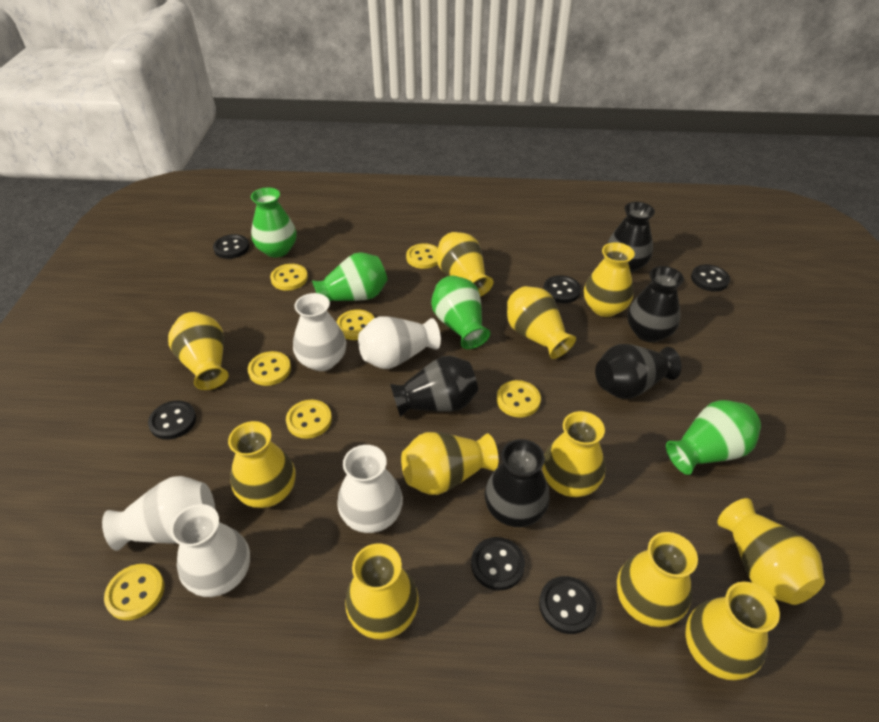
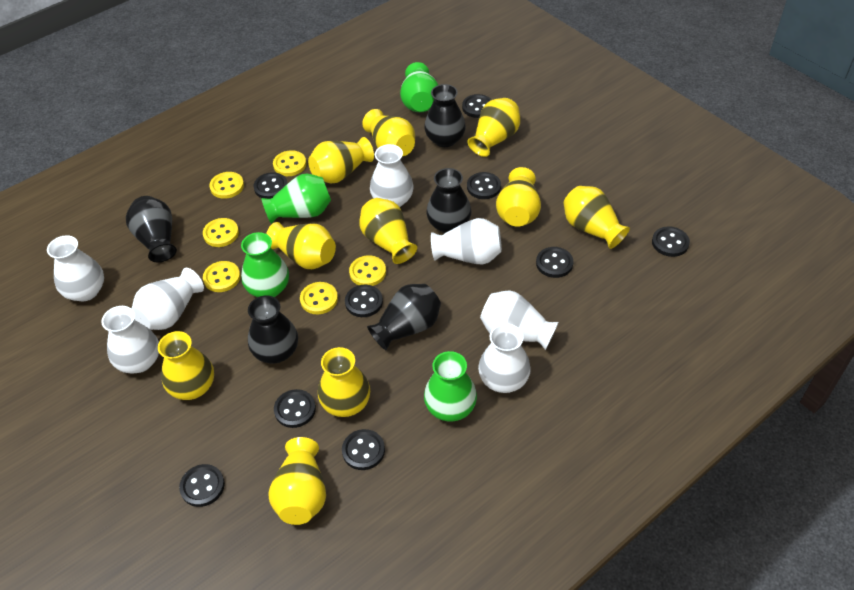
black button: [148,400,196,440] [213,234,249,259] [471,537,525,591] [539,576,597,634] [543,275,581,303] [691,265,730,292] = 6 -> [179,464,225,507] [253,172,288,199] [274,389,316,428] [342,429,385,470] [345,285,383,317] [462,94,492,118] [467,172,501,199] [536,247,574,278] [652,226,690,257] = 9
white vase: [102,476,215,551] [170,504,250,597] [293,293,346,371] [337,445,403,533] [358,316,441,369] = 5 -> [47,235,104,301] [101,306,159,374] [131,268,204,330] [370,144,414,207] [431,218,502,264] [478,323,531,393] [480,290,558,350] = 7
yellow button: [104,564,164,620] [248,351,291,386] [270,264,308,291] [286,400,332,439] [336,309,375,340] [406,243,438,269] [497,380,541,417] = 7 -> [203,218,239,247] [203,261,241,292] [209,172,244,199] [273,150,306,176] [300,282,338,314] [349,255,386,286] = 6
yellow vase: [168,312,229,390] [228,421,295,508] [345,543,419,640] [401,432,499,495] [436,232,493,297] [507,286,576,359] [542,411,606,497] [584,242,635,317] [617,532,698,627] [685,582,780,680] [718,498,825,605] = 11 -> [158,331,214,400] [266,222,336,269] [268,437,326,525] [308,137,374,184] [318,347,370,417] [360,198,417,264] [362,109,415,157] [467,98,520,157] [496,167,541,227] [564,186,630,249] = 10

